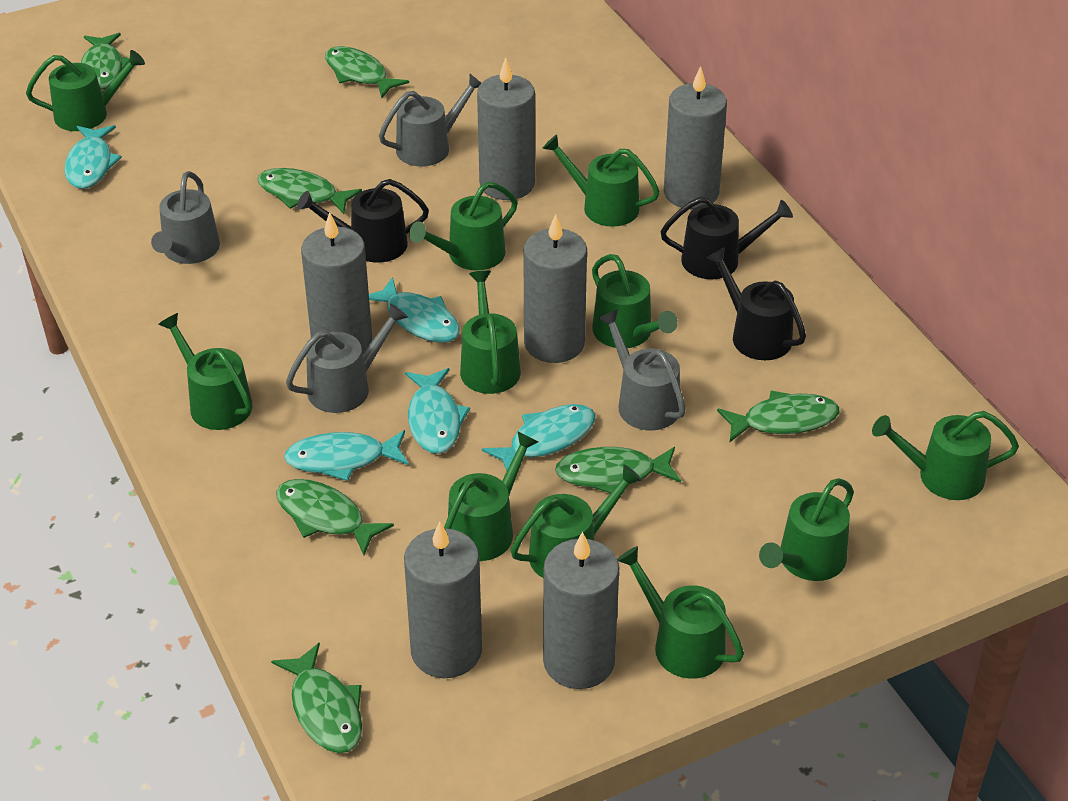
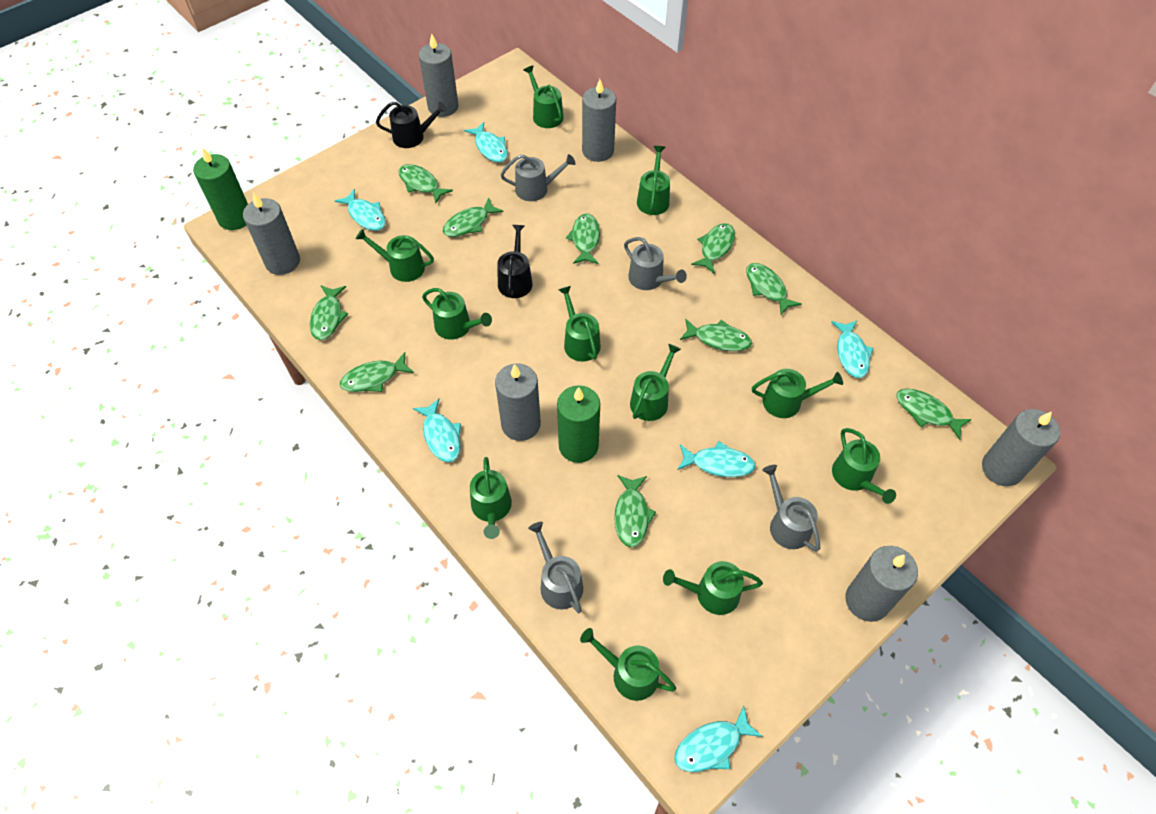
black watering can: [297,179,429,263] [660,197,793,279] [706,247,806,360] = 3 -> [376,102,447,148] [497,225,533,298] = 2
green candle: none = 0 -> [193,147,248,230] [557,385,600,463] = 2
green fish: [81,33,130,90] [257,168,362,214] [271,643,362,753] [276,479,394,555] [325,46,409,98] [555,447,681,493] [717,391,840,442] = 7 -> [310,285,348,340] [340,352,414,392] [399,164,453,203] [443,198,503,237] [566,213,600,264] [614,475,656,547] [680,319,752,351] [691,223,735,274] [746,263,802,315] [896,388,972,440] = 10
turquoise fish: [64,125,122,189] [284,430,409,481] [369,277,460,343] [405,368,470,454] [482,404,595,471] = 5 -> [335,189,386,231] [413,398,461,462] [464,122,508,163] [674,706,763,772] [678,441,756,477] [831,320,874,378] = 6

